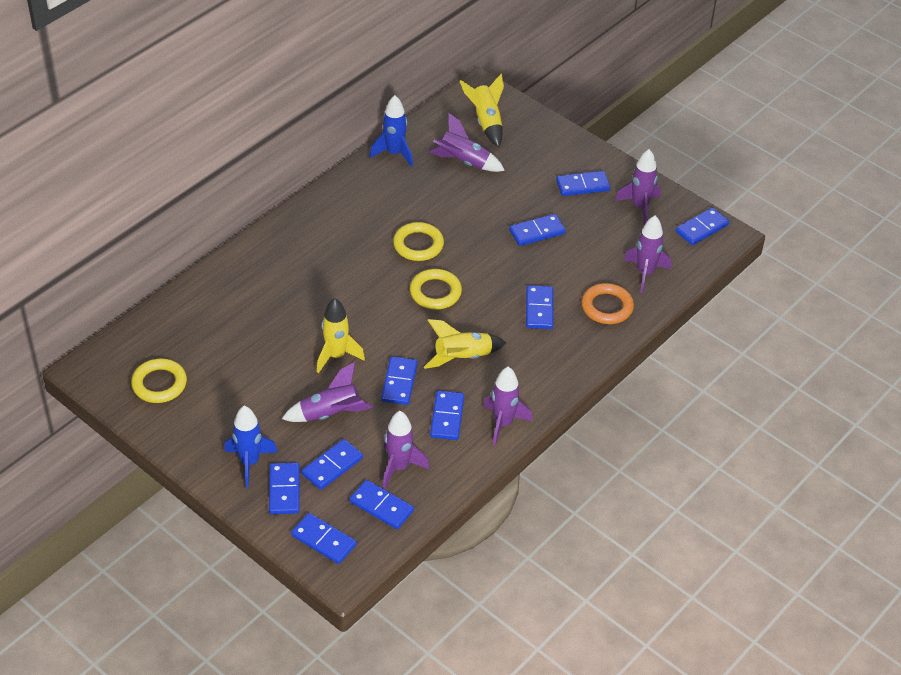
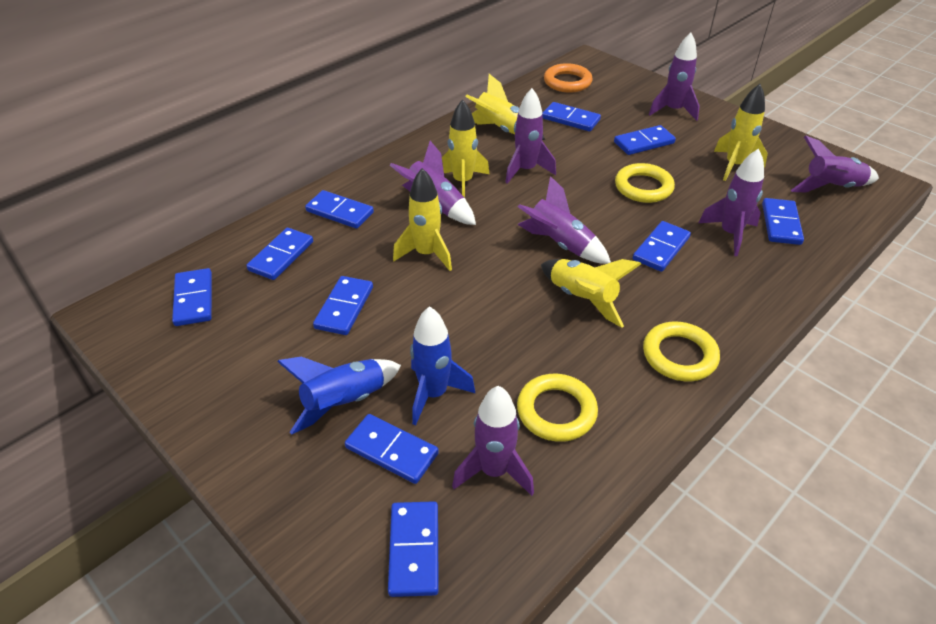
purple rocket: [282,362,374,422] [383,411,430,489] [429,113,505,172] [483,367,532,446] [615,149,660,225] [624,216,671,293] = 6 -> [390,141,476,225] [452,386,534,496] [505,88,556,184] [518,176,611,264] [649,33,700,121] [699,148,764,256] [791,136,879,192] = 7
yellow rocket: [317,298,365,373] [424,319,506,369] [459,74,504,147] = 3 -> [393,168,452,271] [442,99,489,198] [465,74,545,140] [541,259,641,328] [714,84,768,181] = 5

